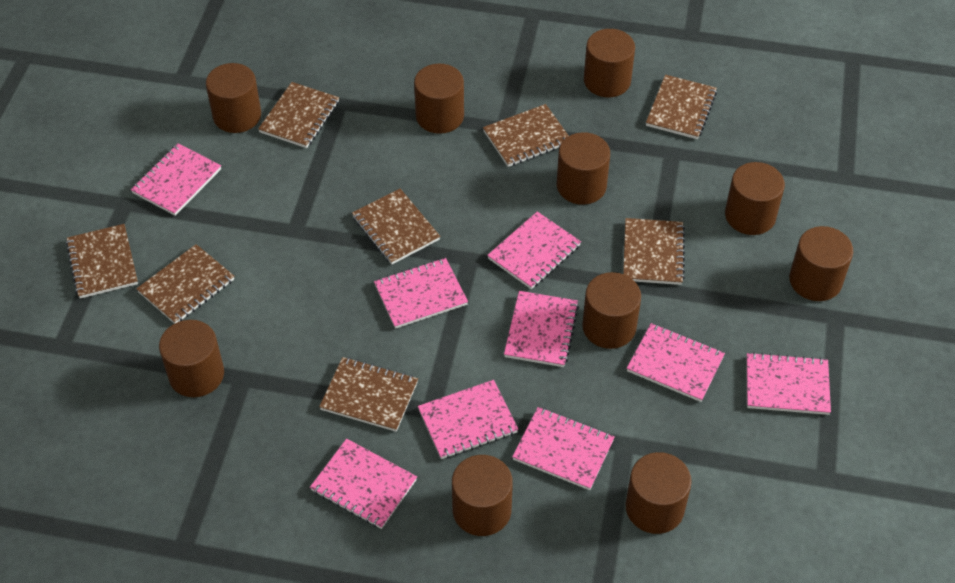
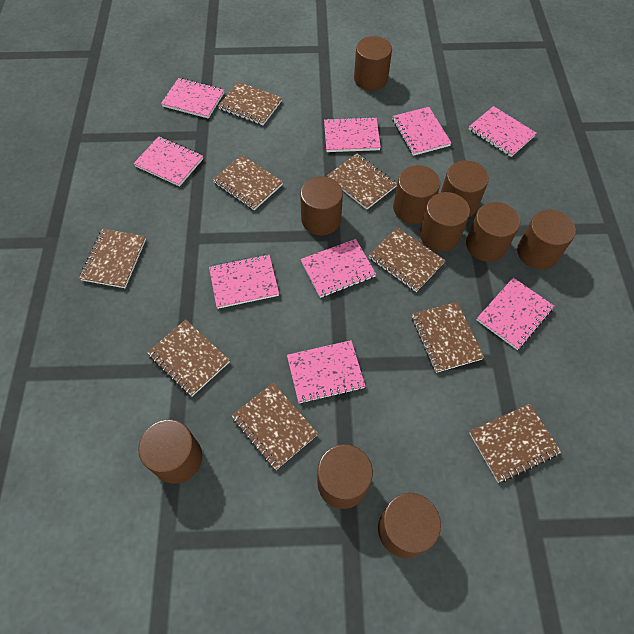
brown notebook: [66,224,138,299] [136,244,234,324] [258,82,339,148] [319,357,418,432] [352,189,440,264] [483,104,569,167] [623,218,685,285] [646,75,717,139] = 8 -> [79,229,146,288] [147,319,230,397] [212,155,283,210] [218,82,282,125] [231,383,318,470] [327,153,397,210] [368,227,445,292] [412,302,484,373] [469,404,562,483] = 9

